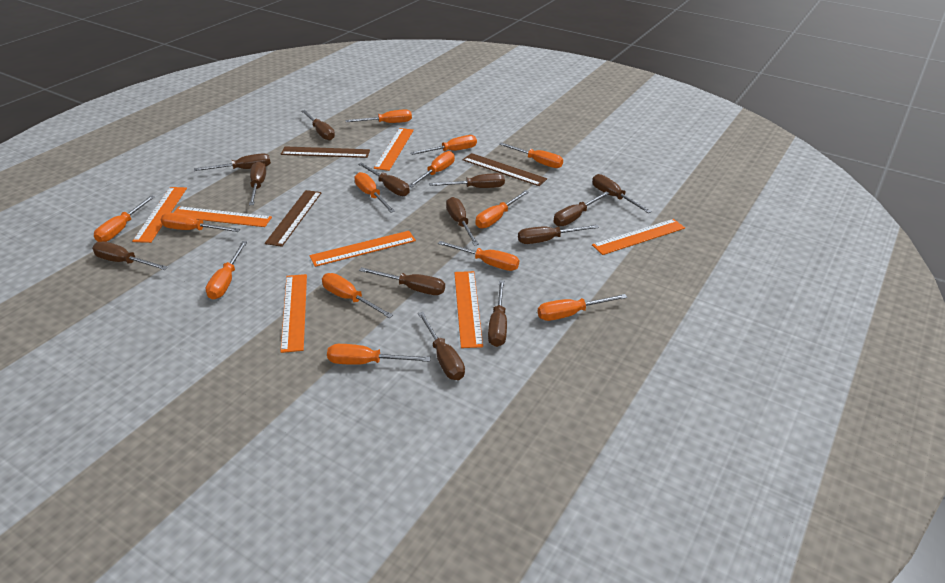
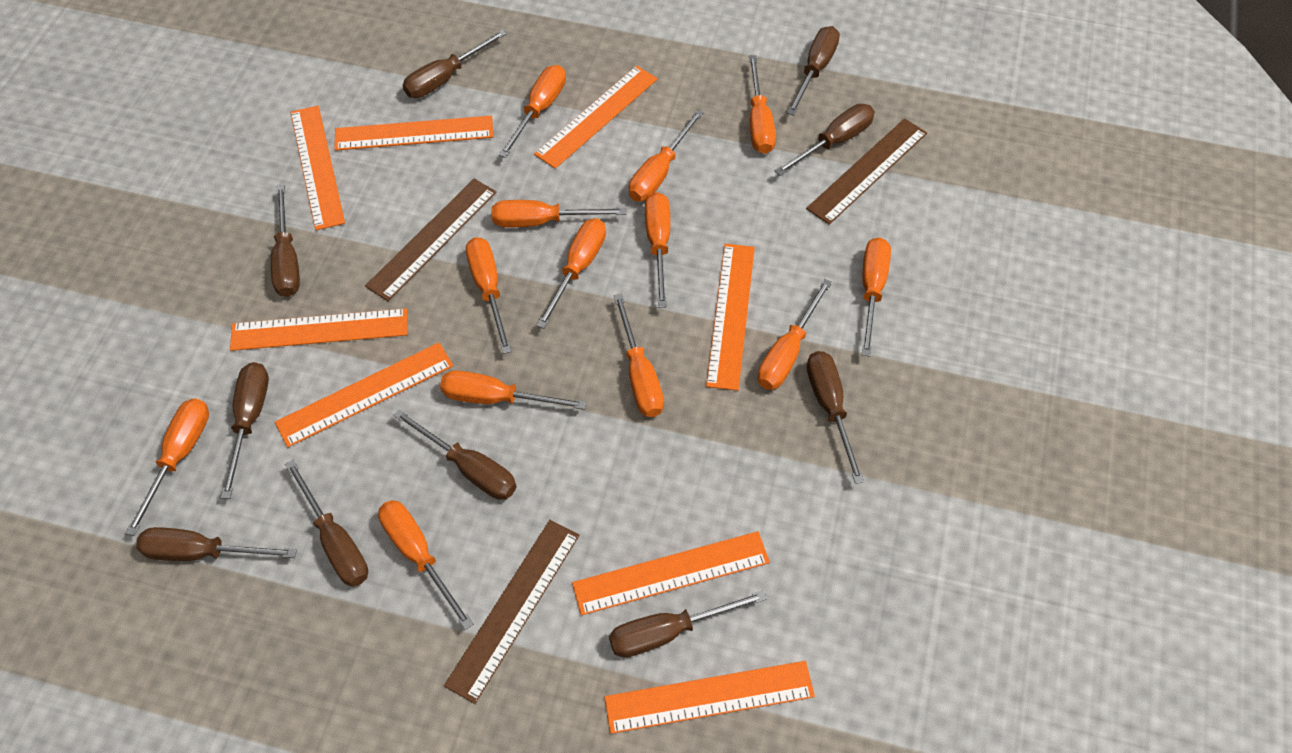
brown screwdriver: [92,241,168,270] [194,153,271,171] [249,161,266,205] [302,110,335,140] [358,162,410,196] [359,267,445,295] [418,312,465,380] [429,173,505,188] [446,197,479,245] [488,280,507,347] [518,225,599,244] [553,192,610,226] [592,174,652,213] = 13 -> [136,527,297,561] [221,362,269,499] [271,185,300,297] [285,460,368,587] [393,409,517,500] [403,30,507,98] [609,590,767,657] [775,104,875,176] [787,26,840,116] [807,351,864,484] = 10
orange ruler: [132,187,187,243] [173,206,272,227] [280,274,307,353] [309,231,416,267] [374,128,414,171] [454,271,483,348] [592,219,685,255] = 7 -> [230,308,408,351] [275,342,453,447] [291,106,345,230] [334,116,493,151] [534,66,657,169] [572,531,770,615] [604,661,815,734] [706,244,755,391] = 8

